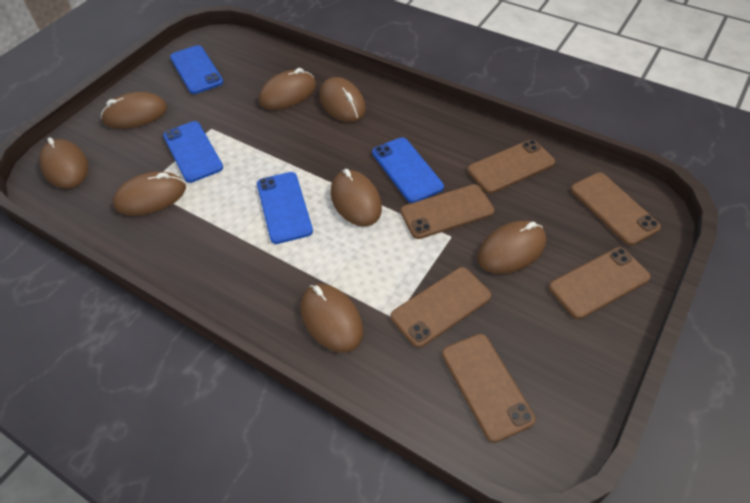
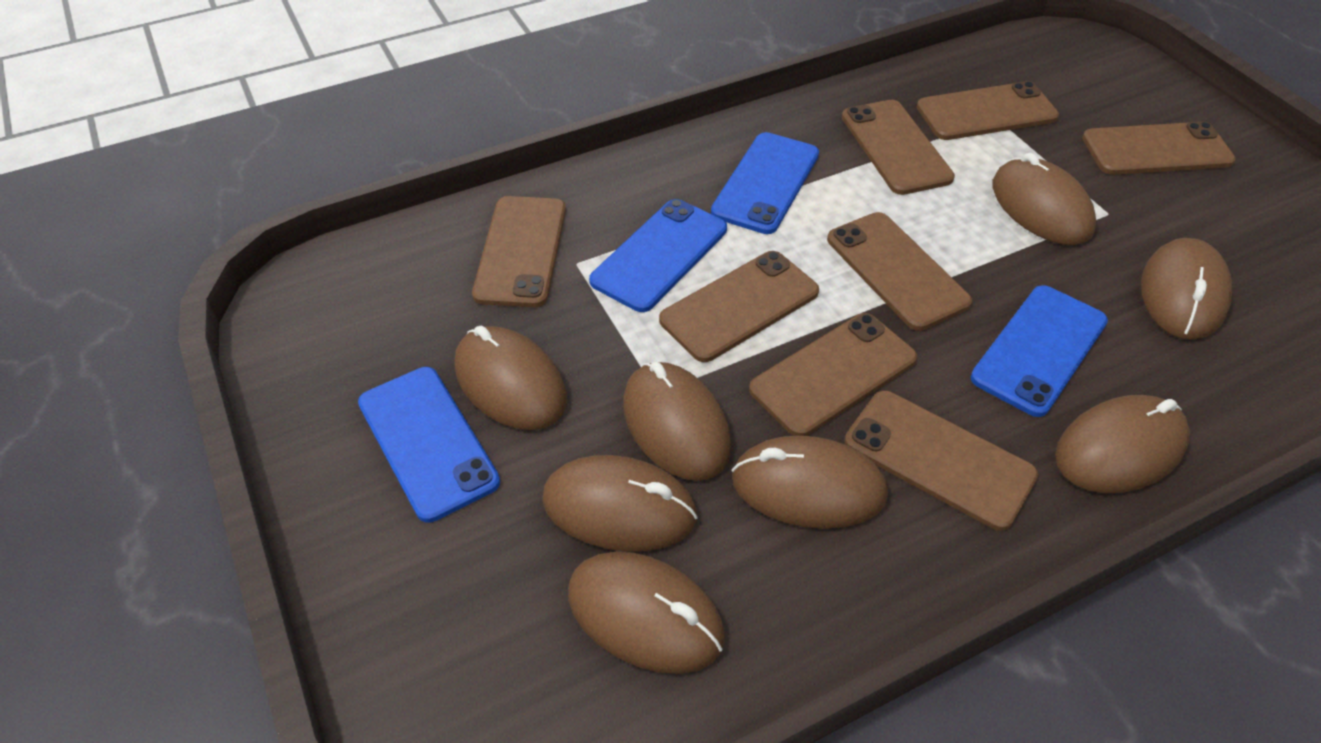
brown phone: [390,267,491,348] [400,184,495,239] [442,334,536,443] [467,139,555,194] [549,247,651,319] [571,172,661,246] = 6 -> [472,196,566,307] [659,251,819,362] [749,313,917,436] [827,212,972,331] [842,100,955,195] [844,390,1038,531] [917,81,1059,140] [1082,121,1236,175] = 8

